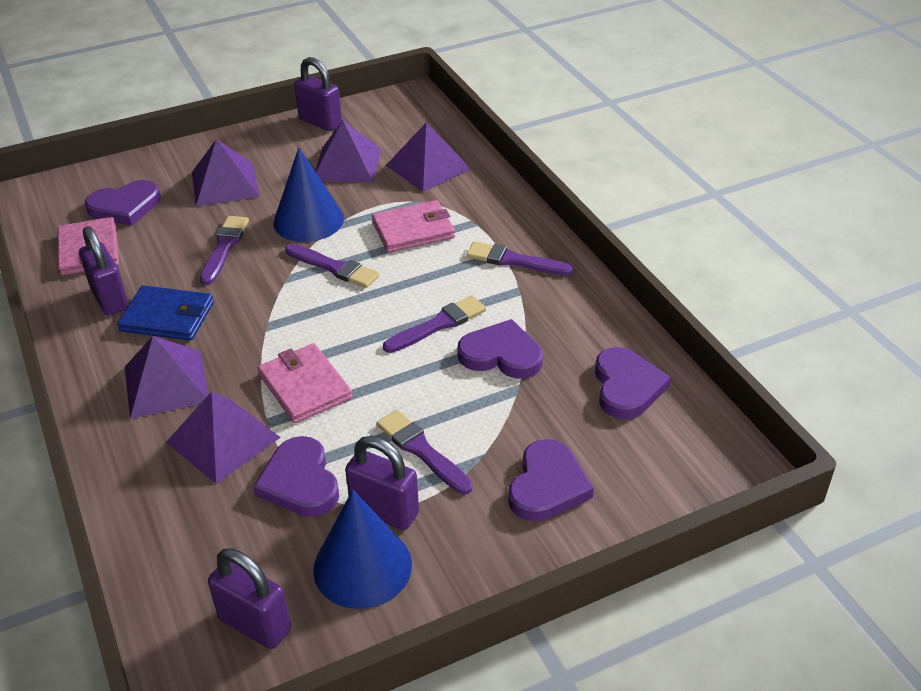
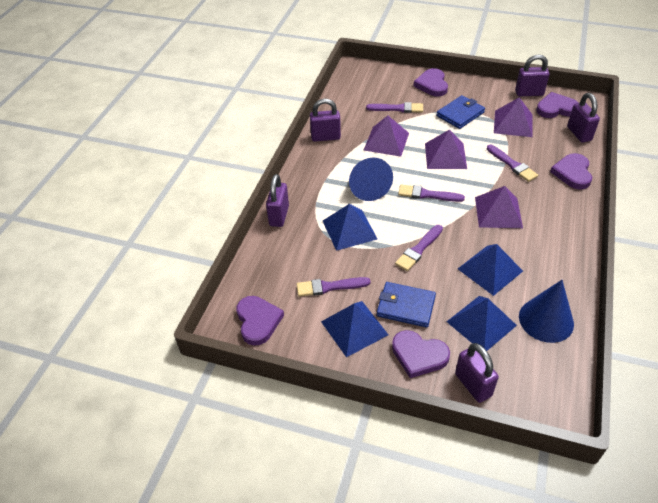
blue pyramid: none = 0 -> [321,301,388,357] [323,204,377,251] [447,296,517,351] [458,244,523,296] = 4
blue wallet: [117,285,214,341] = 1 -> [377,282,436,328] [436,95,485,129] = 2
pink wallet: [57,217,119,276] [258,343,352,423] [372,200,455,253] = 3 -> none = 0
purple padlock: [79,226,128,315] [208,548,291,649] [294,57,342,131] [345,436,419,530] = 4 -> [266,174,289,227] [310,99,341,142] [455,343,499,403] [515,54,549,96] [567,93,600,143] = 5
purple pyramid: [125,336,209,419] [166,391,281,484] [192,139,260,206] [315,120,381,183] [386,122,471,192] = 5 -> [364,116,409,157] [425,130,467,169] [475,186,523,228] [494,97,532,137] = 4

